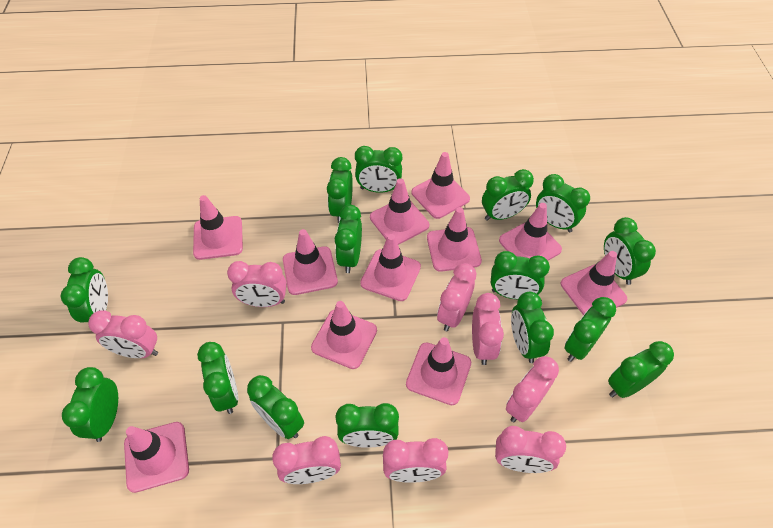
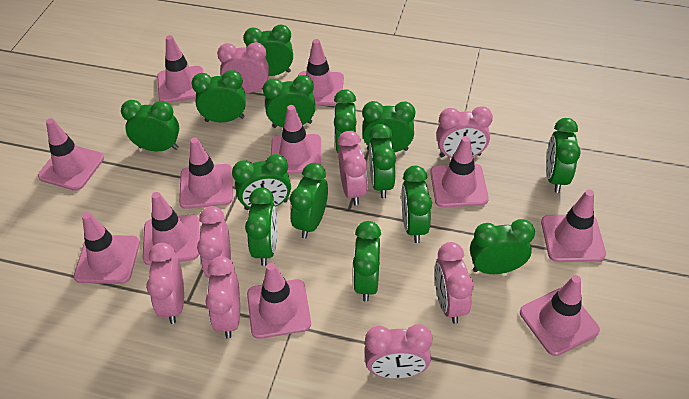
green clock: [61,257,108,322] [62,367,118,442] [197,342,238,414] [247,375,304,439] [327,157,353,223] [334,205,362,273] [335,403,399,448] [355,146,402,193] [482,169,534,221] [491,251,550,299] [511,292,554,363] [536,174,590,232] [564,297,616,362] [604,217,656,285] [608,341,674,398] = 15 -> [121,100,179,151] [192,70,246,122] [232,154,291,210] [243,24,293,76] [245,187,278,266] [263,75,316,128] [290,163,328,238] [334,90,357,153] [353,221,381,302] [362,101,415,152] [369,124,396,198] [401,166,432,243] [470,219,535,274] [546,118,581,193] = 14

